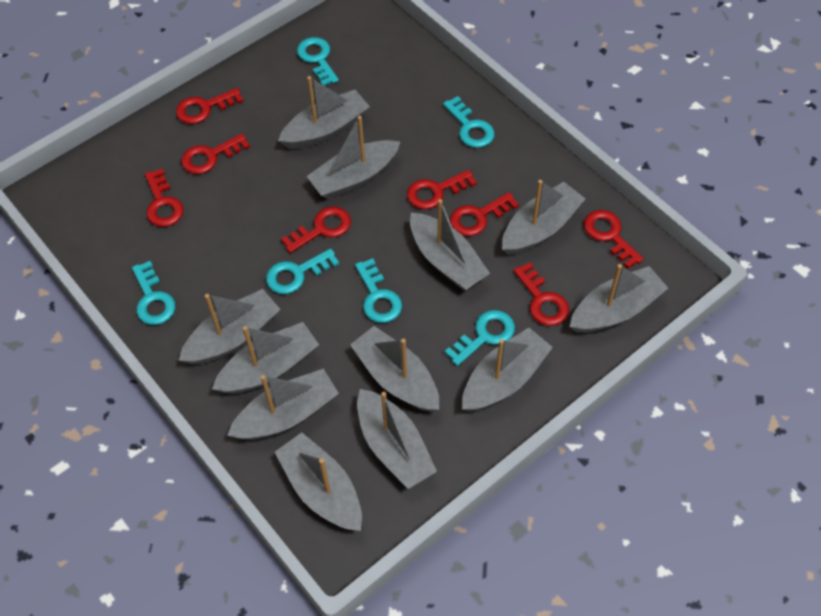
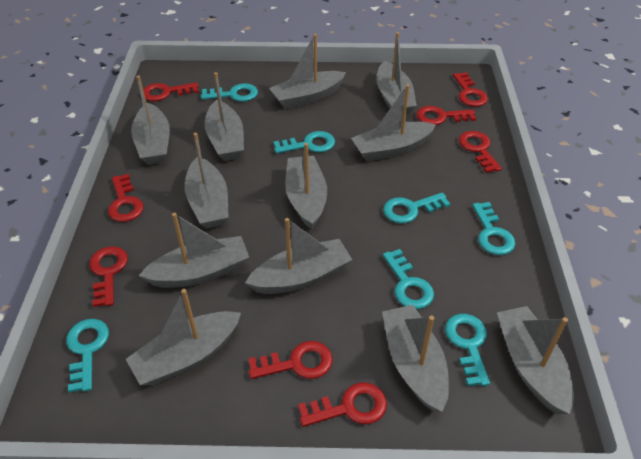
turquoise key: [132,261,175,325] [266,249,339,294] [297,37,339,86] [355,258,402,323] [443,96,494,148] [445,310,515,366] = 6 -> [66,319,109,392] [201,83,258,102] [274,131,335,154] [383,192,450,223] [383,249,434,309] [445,314,490,386] [472,202,515,255] = 7

